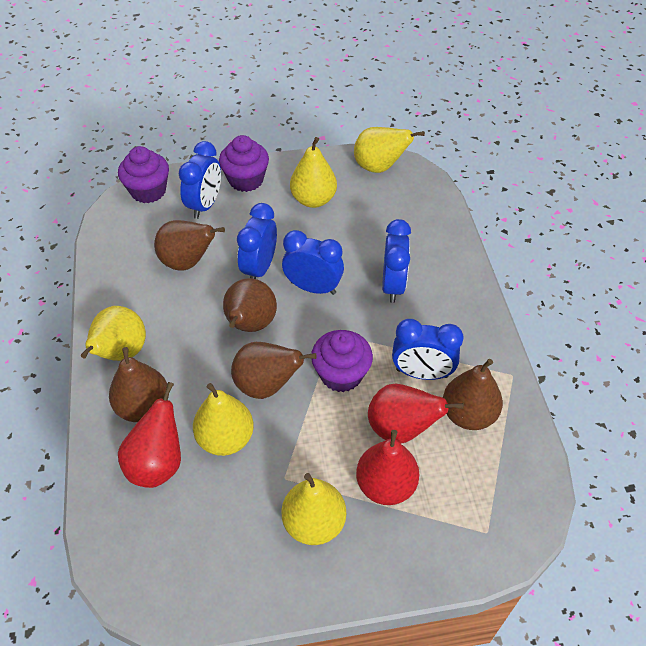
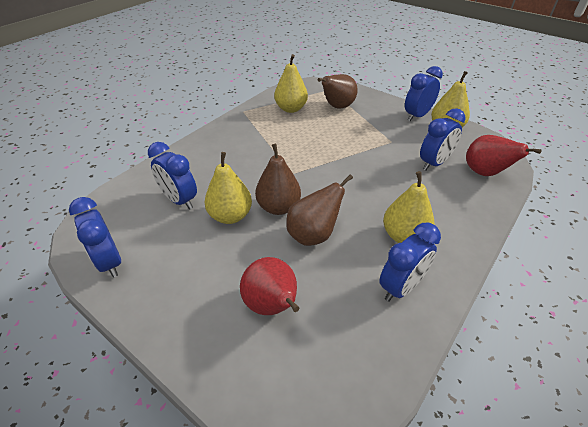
brown pear: [109,347,169,422] [154,220,225,271] [223,278,277,332] [231,342,317,399] [443,359,503,430] = 5 -> [255,144,301,215] [286,174,353,246] [318,74,358,108] = 3
purple cupcake: [118,146,169,203] [219,135,269,192] [311,330,373,392] = 3 -> none = 0
red pear: [118,382,181,488] [356,430,419,505] [368,384,464,443] = 3 -> [240,257,299,315] [466,135,542,176] = 2
yellow pear: [81,306,146,361] [193,383,254,456] [281,473,346,545] [290,137,337,208] [354,127,425,173] = 5 -> [204,152,252,224] [274,54,308,113] [383,171,434,243] [431,71,470,127] = 4

